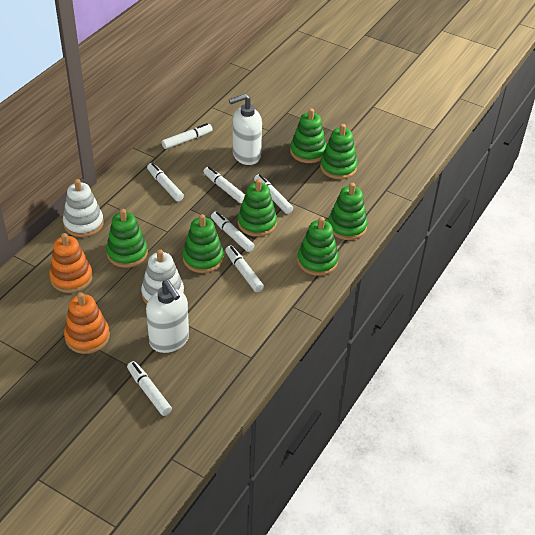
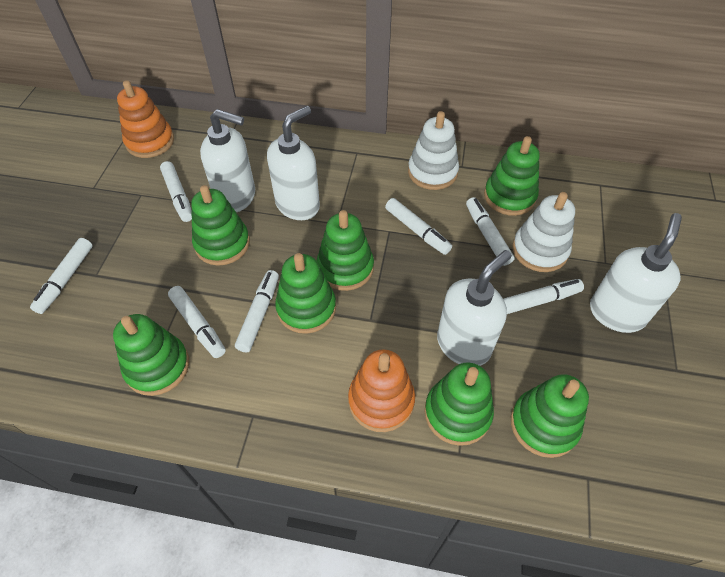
white soap dispenser: [146,280,189,353] [229,94,262,165] = 2 -> [200,109,255,212] [267,106,320,220] [437,250,512,366] [590,213,682,333] = 4

